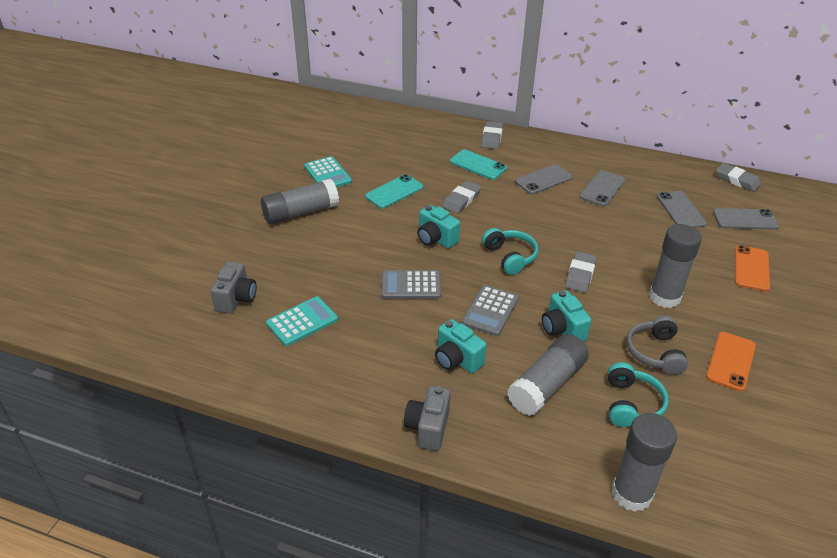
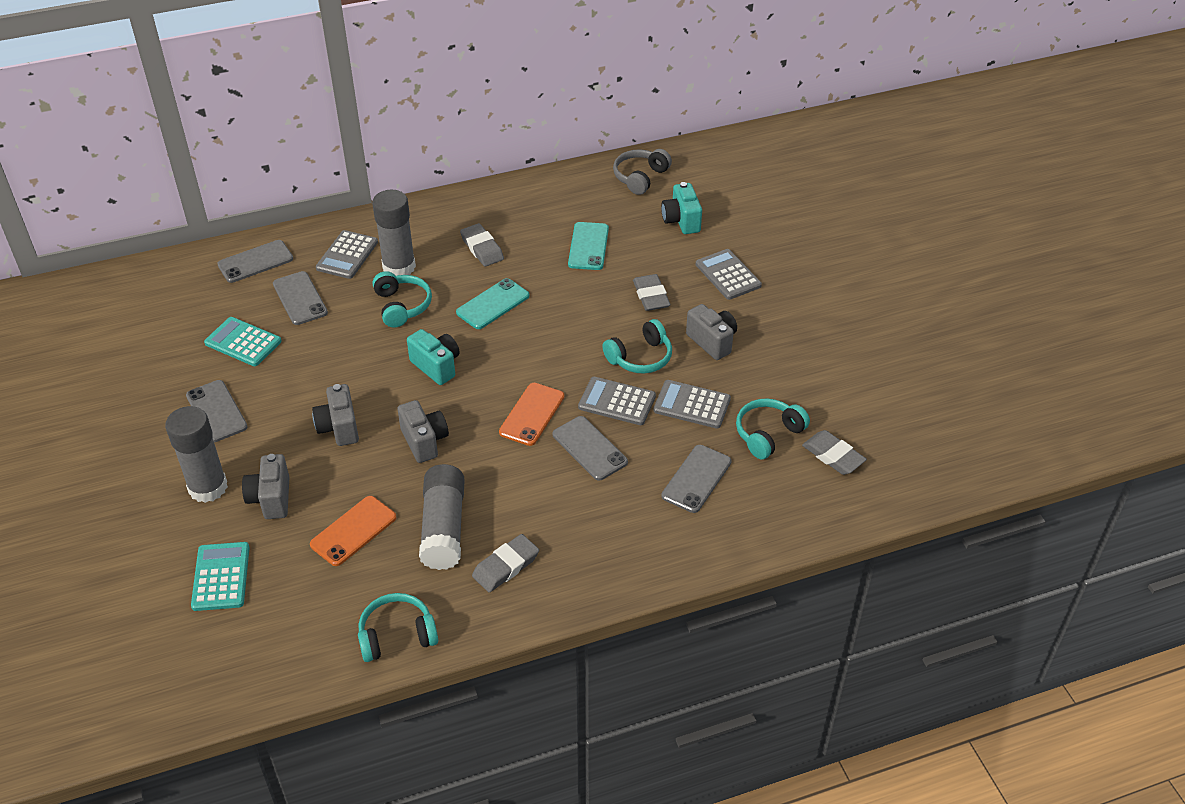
grey calculator: [381,270,441,299] [462,285,519,336] = 2 -> [316,230,378,279] [578,377,656,425] [653,380,731,429] [696,249,762,300] = 4
grey camera: [211,261,256,314] [404,386,451,451] = 2 -> [242,454,289,519] [312,384,359,446] [397,400,449,463] [686,304,737,360] = 4
grey glue stick: [261,179,339,224] [507,334,589,416] [611,413,677,512] [649,224,702,308] = 4 -> [165,406,228,503] [372,190,416,276] [419,464,465,570] = 3
grey phone: [515,164,573,194] [580,170,626,206] [657,191,707,228] [713,208,779,230] = 4 -> [186,380,248,442] [217,240,293,283] [273,271,328,325] [553,416,628,481] [661,445,732,513] = 5
turquoise camera: [417,205,460,248] [435,319,486,373] [542,290,591,341] = 3 -> [407,329,460,385] [661,182,702,234] = 2
turquoise headphones: [482,228,539,275] [608,362,669,427] = 2 -> [358,593,438,662] [373,271,432,328] [602,319,672,373] [736,399,810,460] = 4

